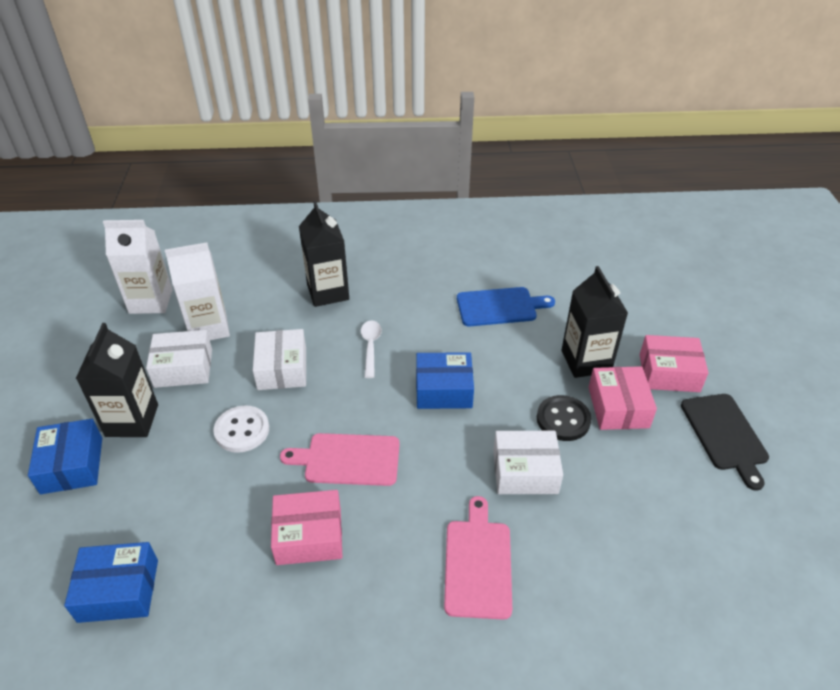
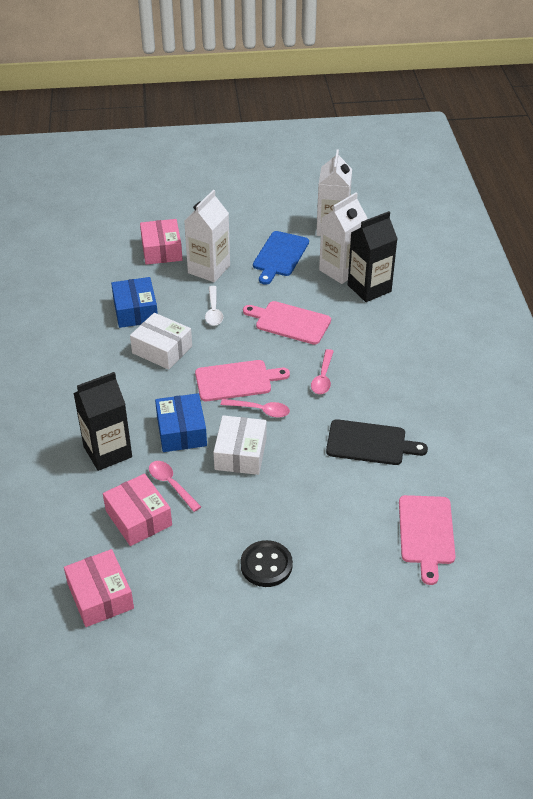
black carton: [76,323,158,437] [299,201,349,307] [562,266,628,378] = 3 -> [73,372,132,471] [348,211,398,302] = 2
blue box: [28,419,102,494] [64,542,158,623] [416,352,474,409] = 3 -> [111,277,158,328] [155,393,207,452] = 2
pink cutting board: [280,433,400,486] [444,496,512,620] = 2 -> [195,360,290,401] [243,301,331,345] [399,495,456,585] = 3
pink spoon: none = 0 -> [149,461,201,512] [220,399,290,418] [311,349,334,394] = 3
white box: [146,330,212,388] [253,329,306,390] [493,431,563,494] = 3 -> [130,313,192,370] [213,415,267,475] = 2
white button: [213,405,269,453] = 1 -> none = 0
white carton: [103,220,173,314] [165,242,230,340] = 2 -> [184,190,230,282] [316,149,352,236] [319,192,367,284] = 3

